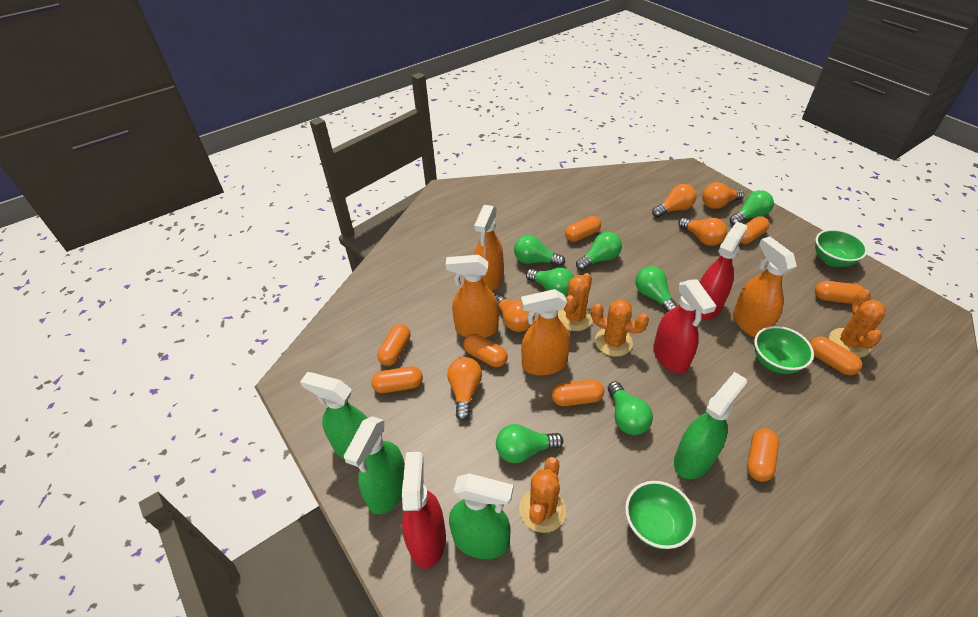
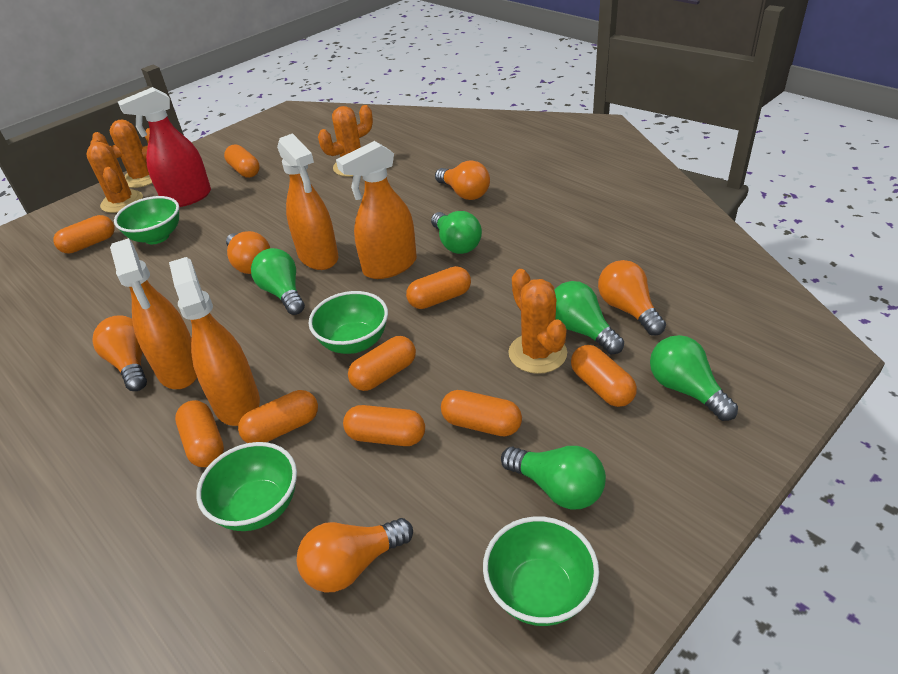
green bowl: [625,481,696,549] [754,326,814,374] [815,229,868,267] = 3 -> [114,196,179,244] [196,442,297,531] [308,291,388,354] [483,516,599,626] = 4
green light bulb: [496,424,563,463] [514,235,565,267] [526,268,574,297] [576,232,622,271] [608,381,653,435] [635,266,678,312] [730,190,774,225] = 7 -> [251,248,305,315] [431,211,482,254] [501,446,606,510] [555,281,624,355] [650,335,738,421] = 5
green spray bottle: [300,372,367,460] [344,416,405,515] [449,473,513,559] [674,372,747,479] = 4 -> none = 0
red spray bottle: [402,452,446,569] [653,279,716,374] [695,222,747,320] = 3 -> [118,87,211,207] = 1

